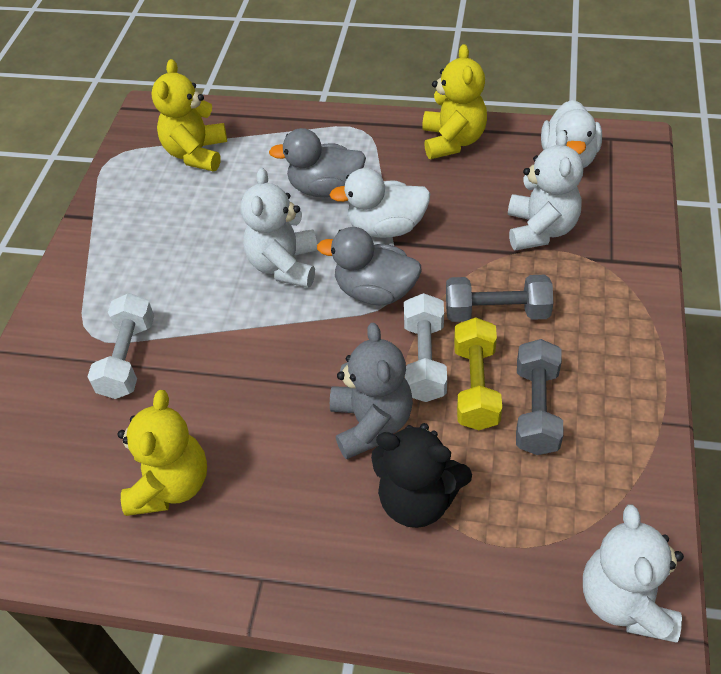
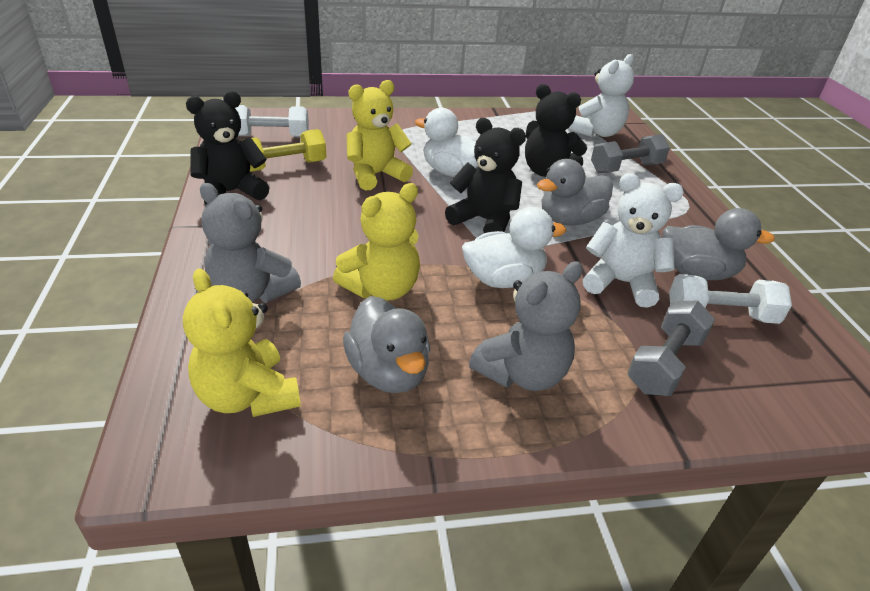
black teddy bear: [371,423,472,528] = 1 -> [186,91,269,205] [445,118,526,233] [525,84,587,177] = 3
grey duck: [269,128,366,197] [317,227,422,305] = 2 -> [343,296,430,393] [537,159,613,226] [662,208,775,280] = 3
grey teddy bear: [330,322,413,460] = 1 -> [200,183,301,303] [469,261,582,391] = 2
white teddy bear: [241,168,317,288] [508,130,583,251] [583,504,684,642] = 3 -> [568,54,634,137] [583,173,684,308] = 2

